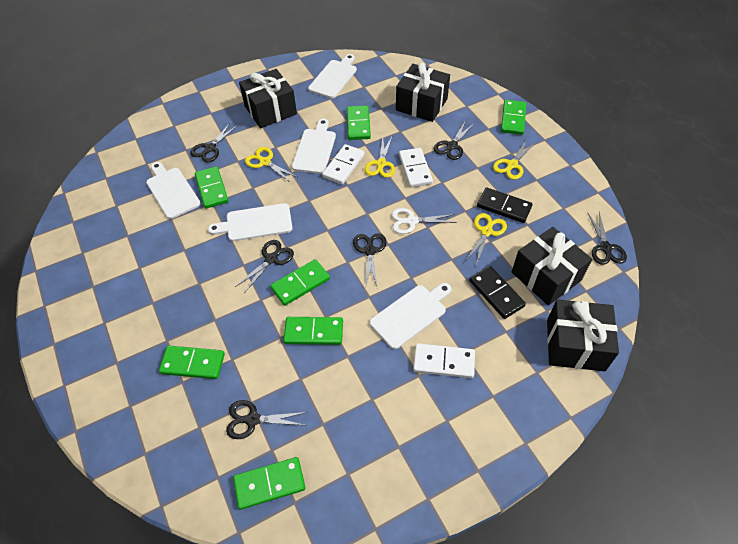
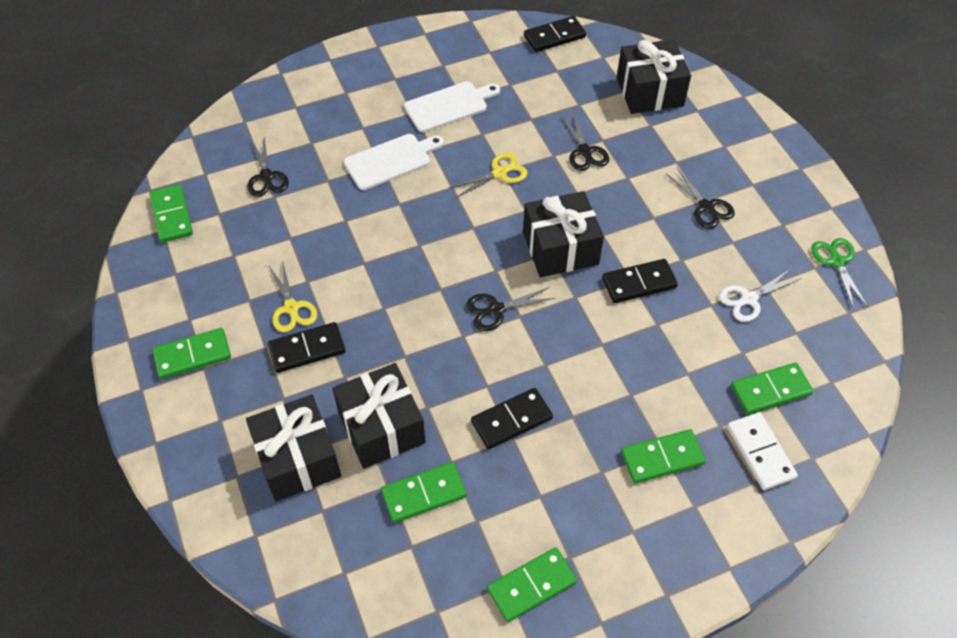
black domino: [469,266,526,319] [477,187,533,223] = 2 -> [268,322,345,373] [471,388,553,449] [524,16,586,52] [602,259,678,303] = 4
black scissors: [190,123,238,162] [226,400,307,439] [235,240,294,293] [353,233,387,289] [434,120,474,160] [588,212,627,265] = 6 -> [247,136,289,197] [466,287,556,331] [561,113,609,171] [666,168,735,229] = 4
green domino: [159,346,225,379] [195,166,229,209] [233,457,305,510] [270,259,330,306] [283,317,343,345] [347,106,371,140] [501,100,526,135] = 7 -> [149,184,193,243] [153,328,231,379] [381,462,467,523] [487,547,577,622] [621,429,706,483] [731,363,813,415] = 6
green scissors: none = 0 -> [811,238,868,309] = 1
white cutting board: [146,162,201,219] [208,203,292,241] [292,119,336,174] [308,54,357,98] [370,283,452,349] = 5 -> [344,134,444,190] [404,81,500,132] = 2
white domino: [322,144,365,184] [399,148,433,187] [413,343,475,378] = 3 -> [727,412,798,490] = 1
yellow scissors: [245,147,297,183] [365,135,395,178] [466,213,507,266] [493,140,535,180] = 4 -> [269,260,317,333] [449,152,528,198] = 2

